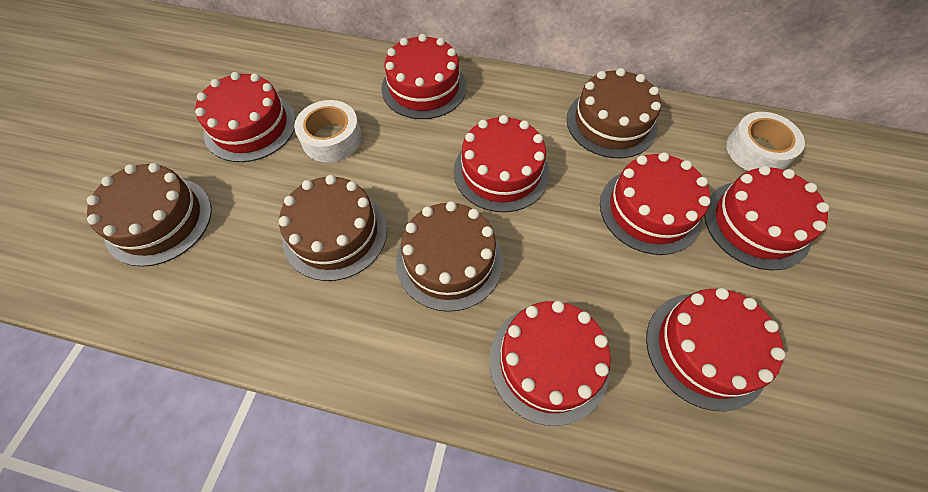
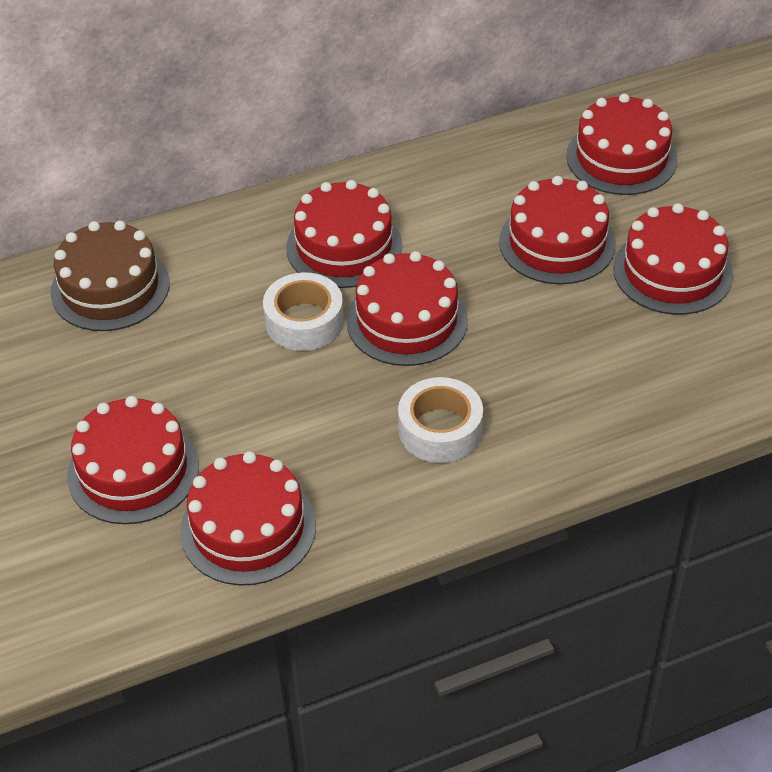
brown cake: [87,163,212,267] [279,175,387,281] [396,201,503,312] [566,68,661,158] = 4 -> [51,221,170,331] = 1

